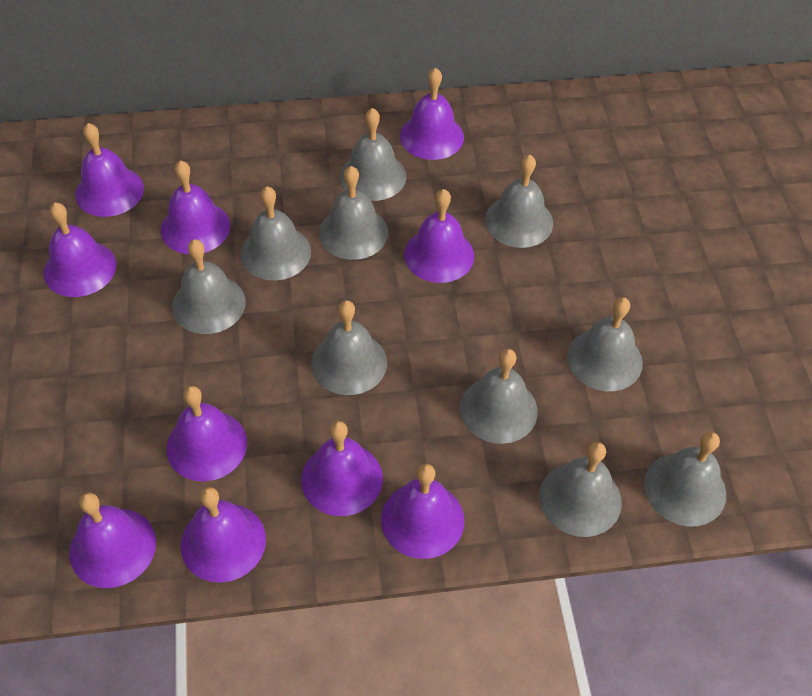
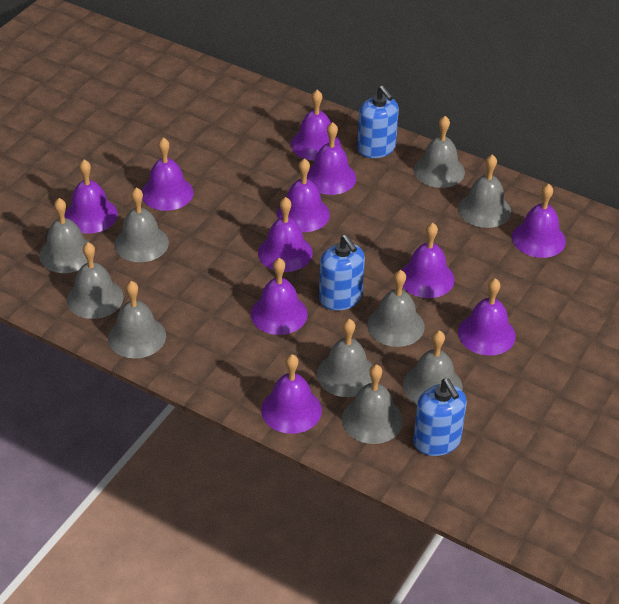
blue soap dispenser: none = 0 -> [319,235,365,311] [357,86,399,158] [413,379,467,456] = 3
purple bell: [43,202,116,297] [69,493,156,588] [75,123,144,217] [161,160,230,254] [167,386,247,481] [181,487,266,583] [301,421,383,516] [381,464,464,559] [400,68,464,160] [404,189,474,283] = 10 -> [65,160,118,234] [142,137,194,211] [251,258,308,335] [258,197,313,272] [261,354,322,434] [277,158,330,232] [291,90,341,161] [307,122,356,195] [402,223,455,298] [458,278,516,356] [512,184,566,258] = 11

